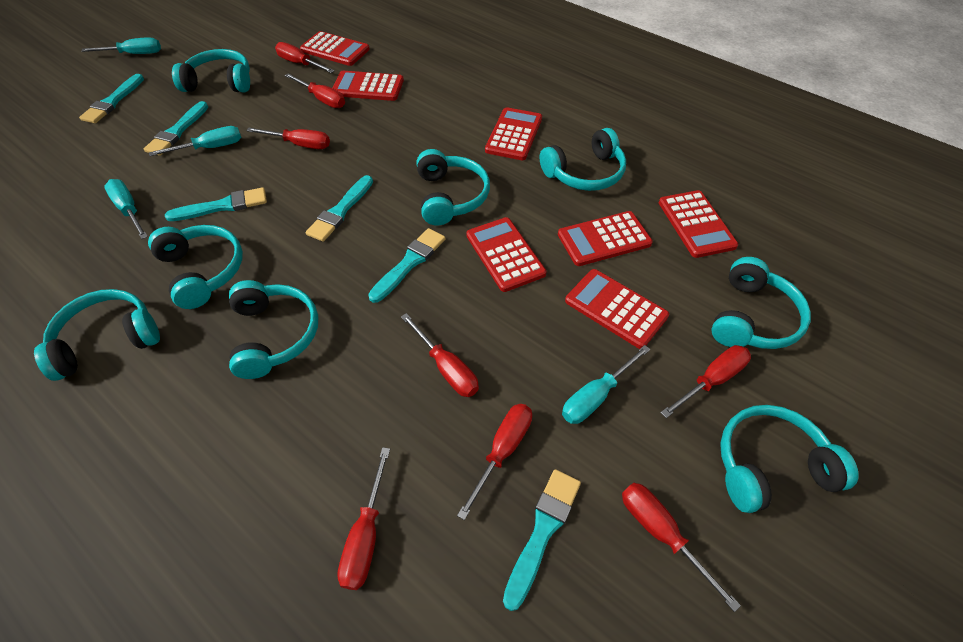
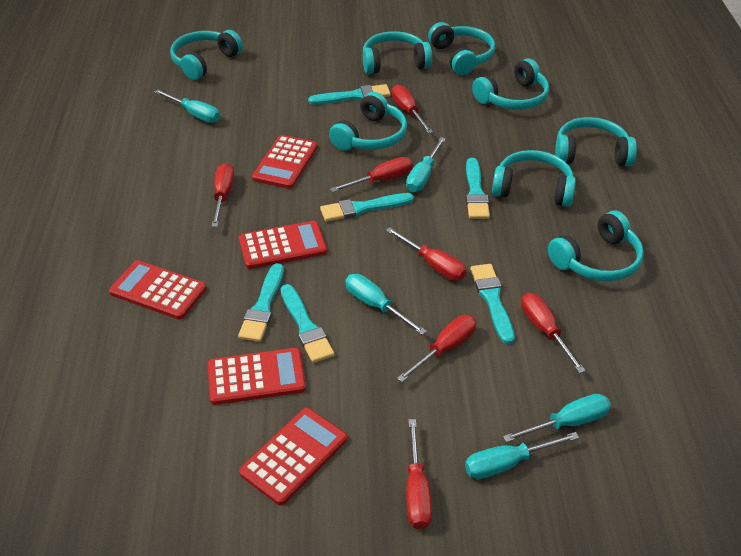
red calculator: [300,31,370,66] [332,71,404,101] [466,217,546,292] [485,107,542,160] [558,211,653,266] [565,269,669,349] [659,190,738,258] = 7 -> [109,260,207,320] [207,348,306,405] [239,221,327,269] [239,408,347,505] [252,135,318,189] = 5
red screwdriver: [246,128,330,149] [275,42,335,73] [285,73,345,108] [337,447,390,590] [401,313,479,397] [457,404,532,520] [622,483,741,612] [660,345,751,418] = 8 -> [212,163,234,227] [330,157,413,192] [386,227,466,281] [392,84,433,134] [397,315,477,382] [406,419,432,529] [521,293,586,373] = 7
turquoise screwdriver: [81,37,161,54] [104,179,148,239] [149,126,241,156] [562,345,650,424] = 4 -> [154,89,220,123] [345,274,427,335] [406,137,446,192] [465,432,579,479] [503,394,611,443] = 5

